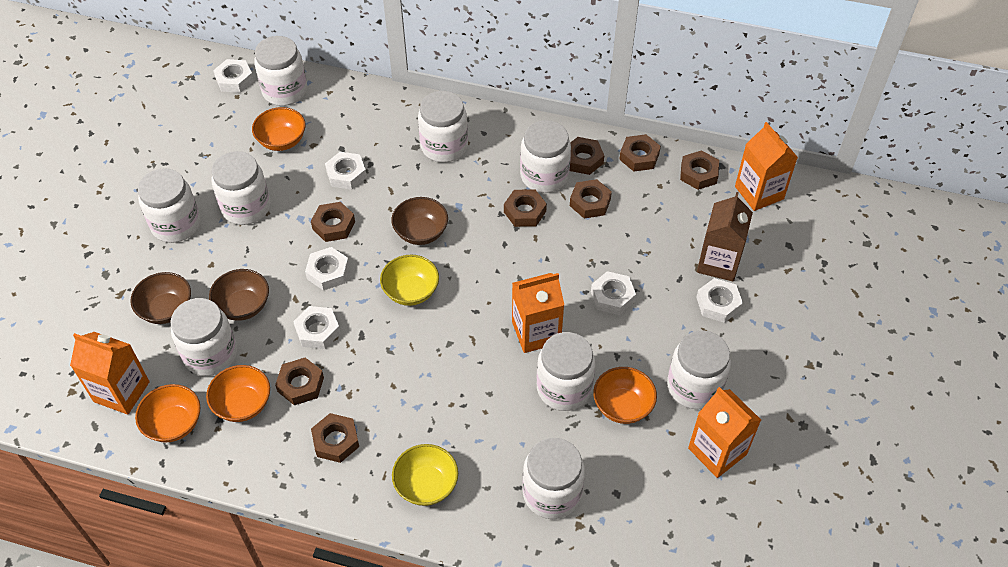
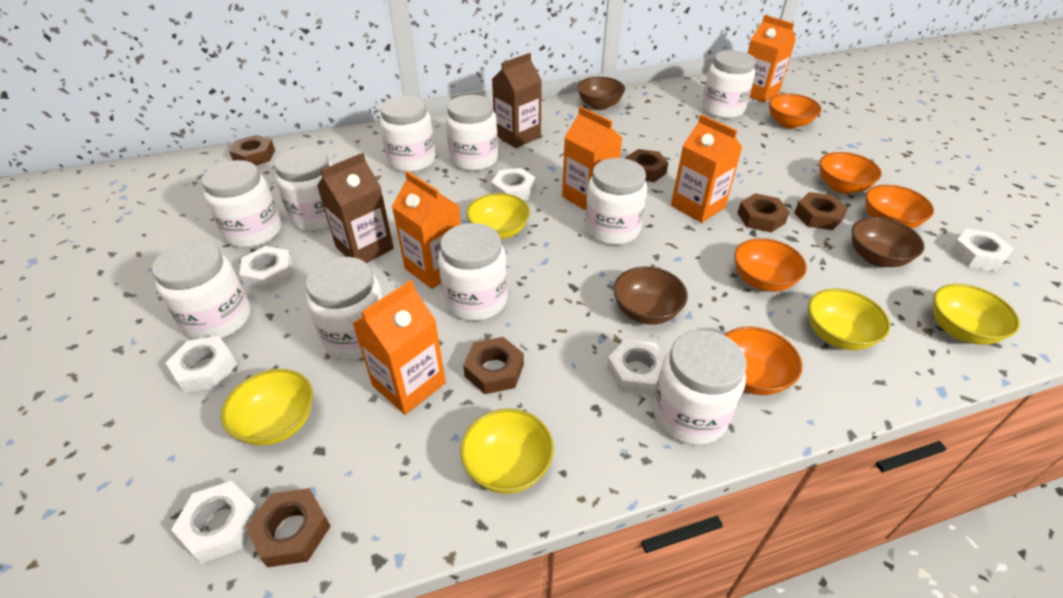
brown carton: [697,192,753,282] = 1 -> [317,153,394,263] [492,53,542,148] = 2
brown nut: [275,357,324,405] [311,202,355,242] [311,413,359,463] [504,189,547,227] [569,137,604,175] [570,179,612,219] [619,134,661,172] [680,150,719,190] = 8 -> [229,135,275,165] [246,488,331,567] [463,337,524,394] [625,149,669,182] [738,193,790,233] [794,192,848,230] = 6
orange bowl: [135,384,200,443] [206,365,270,422] [252,107,306,151] [593,367,657,424] = 4 -> [725,327,802,395] [734,238,807,292] [769,93,822,129] [819,152,882,194] [866,185,934,229] = 5
orange carton: [70,332,150,415] [512,273,564,353] [688,387,761,478] [735,122,798,211] = 4 -> [352,280,446,415] [392,171,461,289] [562,106,622,211] [671,114,743,223] [748,15,796,103] = 5
white jar: [138,168,201,243] [170,298,237,376] [211,151,270,225] [254,36,307,106] [418,91,468,163] [520,120,571,193] [523,438,585,519] [537,332,595,411] [667,330,731,409] = 9 -> [152,241,251,340] [202,160,281,248] [274,146,332,232] [306,257,383,360] [380,96,435,172] [438,223,507,321] [446,95,498,171] [585,158,647,245] [653,330,746,445] [702,50,756,119] = 10
yellow bowl: [380,255,439,306] [392,444,458,506] = 2 -> [221,369,313,446] [460,408,554,494] [466,193,530,240] [808,288,890,350] [933,284,1020,345] = 5

